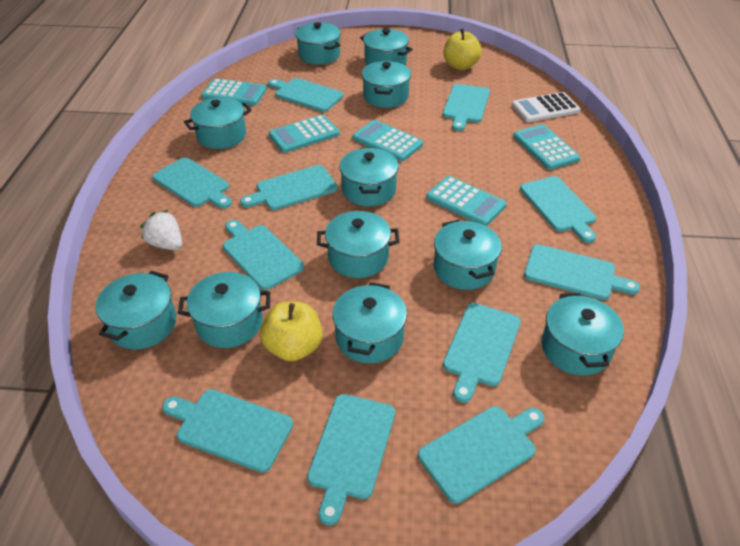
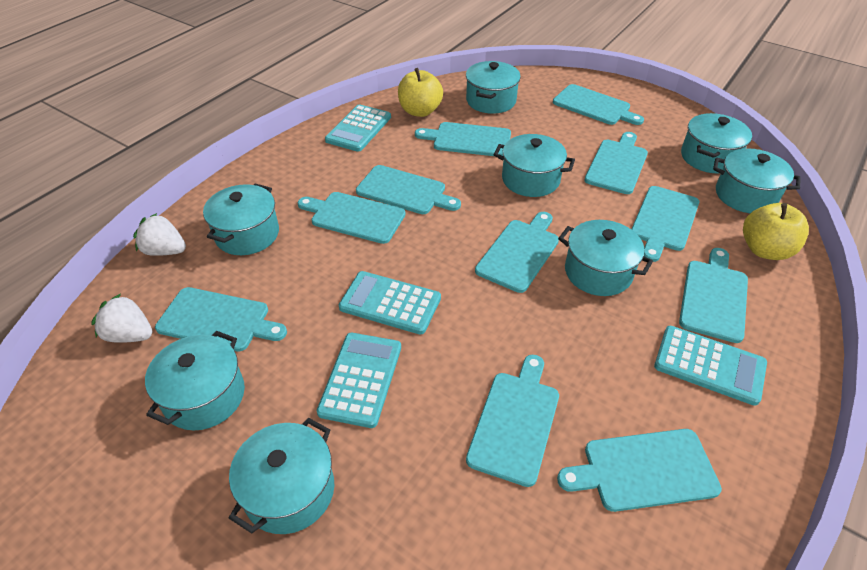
turquoise calculator: [201,78,267,106] [268,115,339,153] [352,120,423,161] [426,176,507,226] [513,124,580,170] = 5 -> [317,333,401,428] [325,104,391,152] [339,271,441,335] [654,326,767,406] = 4
turquoise pot: [96,271,176,350] [178,272,270,348] [184,97,251,149] [296,22,341,65] [317,211,400,278] [332,282,407,364] [339,148,399,206] [360,29,413,65] [362,61,411,108] [434,220,502,290] [541,293,624,375] = 11 -> [145,331,245,430] [203,184,279,255] [229,418,334,534] [466,61,521,114] [494,134,575,197] [558,220,653,296] [681,113,752,173] [713,148,801,213] = 8
white calculator: [512,92,581,122] = 1 -> none = 0
white strawberry: [140,210,182,250] = 1 -> [91,293,153,343] [133,213,186,256] = 2

